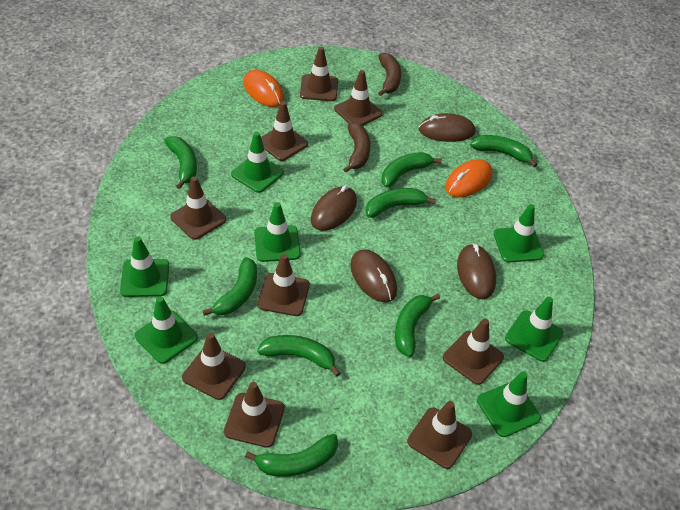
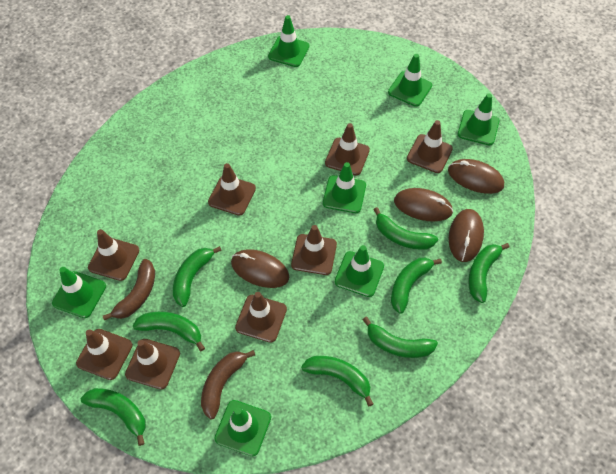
brown traffic cone: [170,176,226,240] [182,332,246,400] [224,382,285,448] [257,254,310,316] [261,101,308,161] [300,47,338,101] [334,70,382,126] [407,401,472,469] [443,318,504,385] = 9 -> [76,329,133,380] [88,229,139,281] [125,339,180,390] [208,163,256,216] [235,292,287,343] [291,225,337,275] [325,123,370,175] [407,120,453,173] = 8
orange mouse: [243,70,284,107] [445,159,492,197] = 2 -> none = 0

